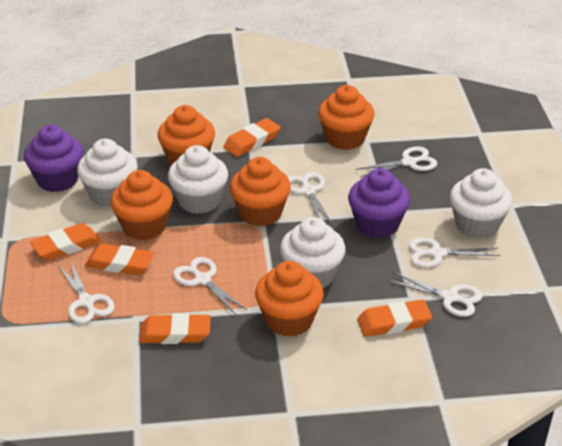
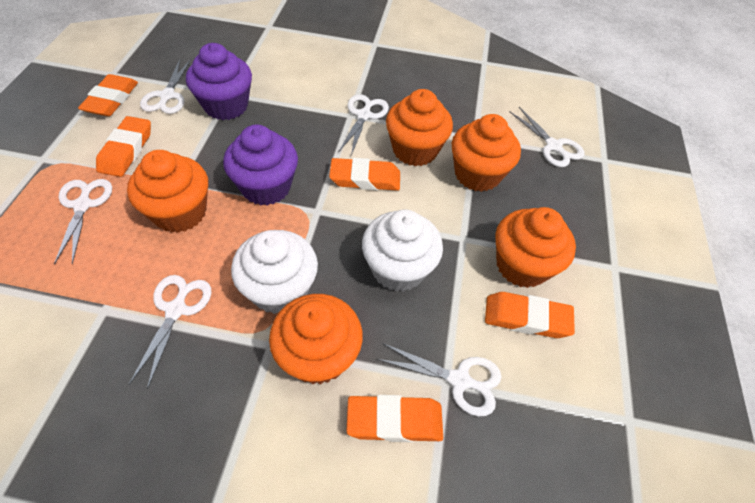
white cupcake: [77,139,138,207] [168,145,228,214] [280,217,345,288] [450,168,512,239] = 4 -> [231,230,318,314] [362,209,443,292] = 2

